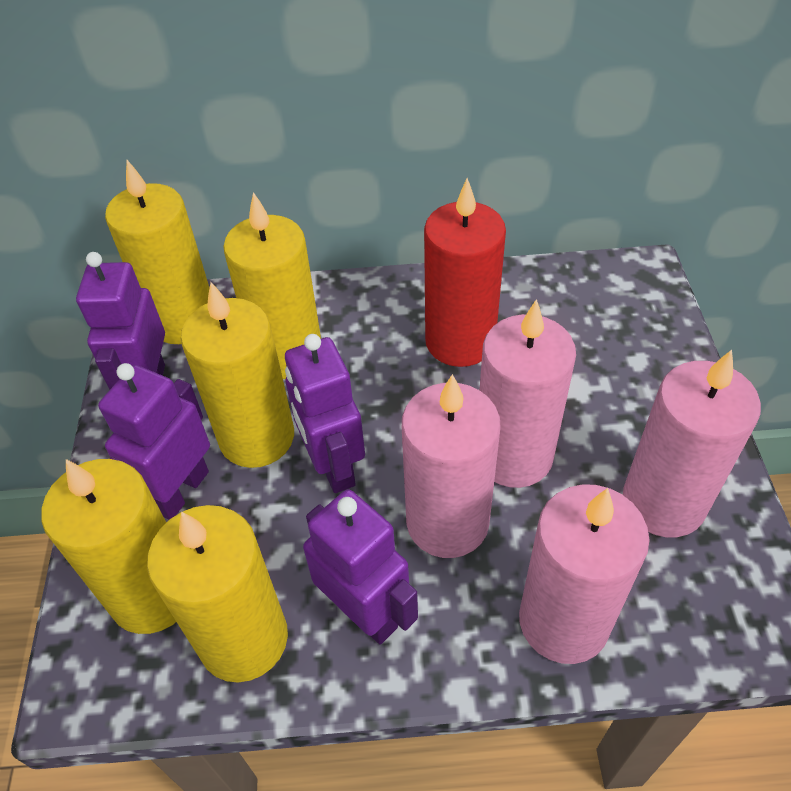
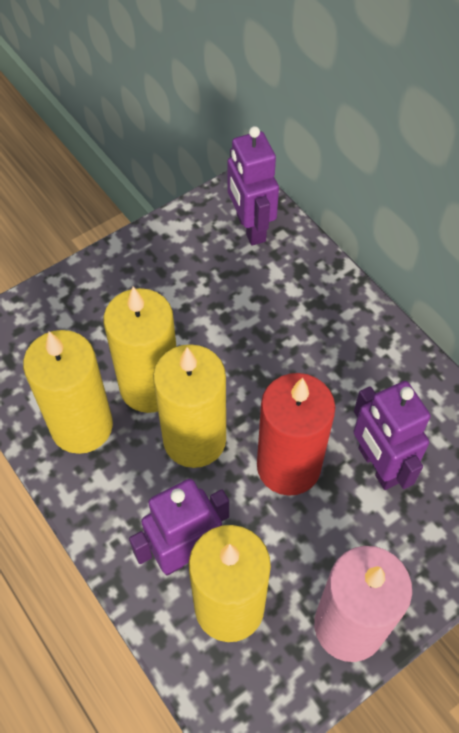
pink candle: [402,374,501,558] [480,299,576,488] [519,484,650,664] [623,350,761,537] = 4 -> [314,546,412,662] = 1
purple robot: [76,252,165,390] [98,363,210,520] [285,334,365,493] [303,489,418,645] = 4 -> [129,479,229,575] [227,126,279,246] [353,381,431,490] = 3
yellow candle: [41,459,176,634] [105,160,209,344] [147,505,288,683] [181,282,294,468] [223,192,321,379] = 5 -> [23,330,113,454] [103,287,176,413] [153,344,226,468] [189,525,271,642] = 4

